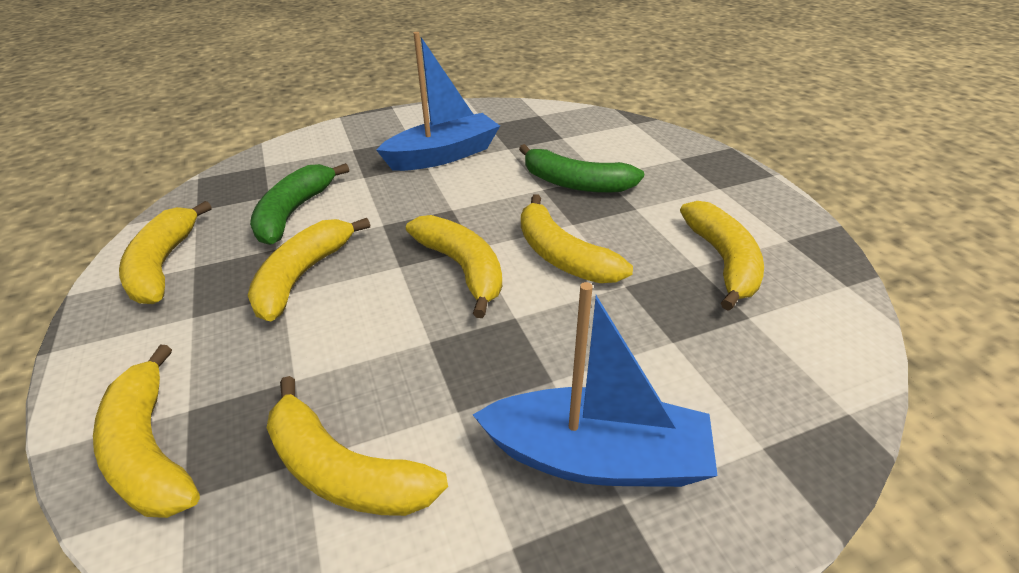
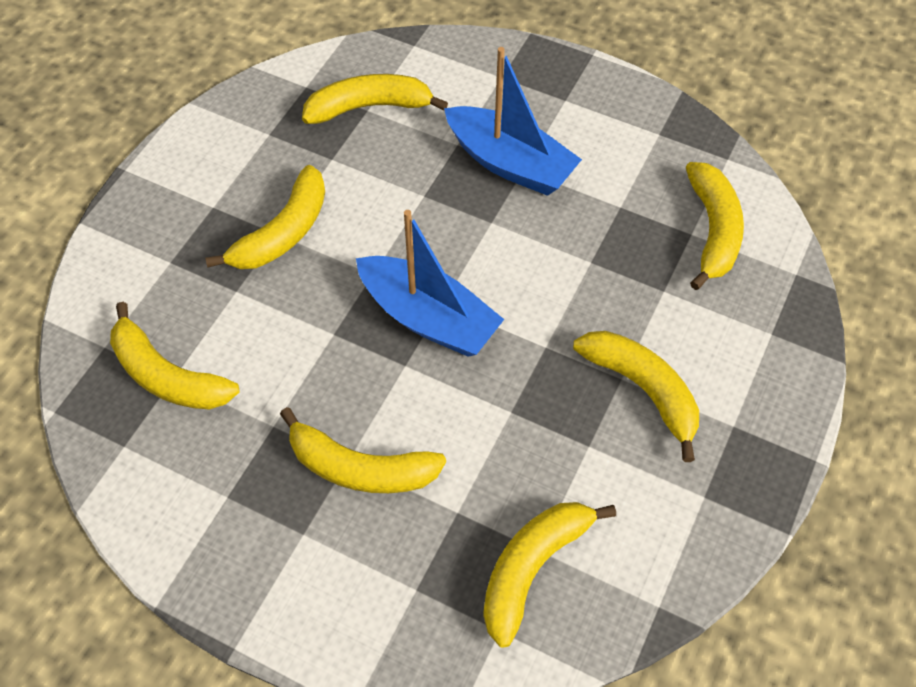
green banana: [250,163,349,245] [519,144,644,193] = 2 -> none = 0

